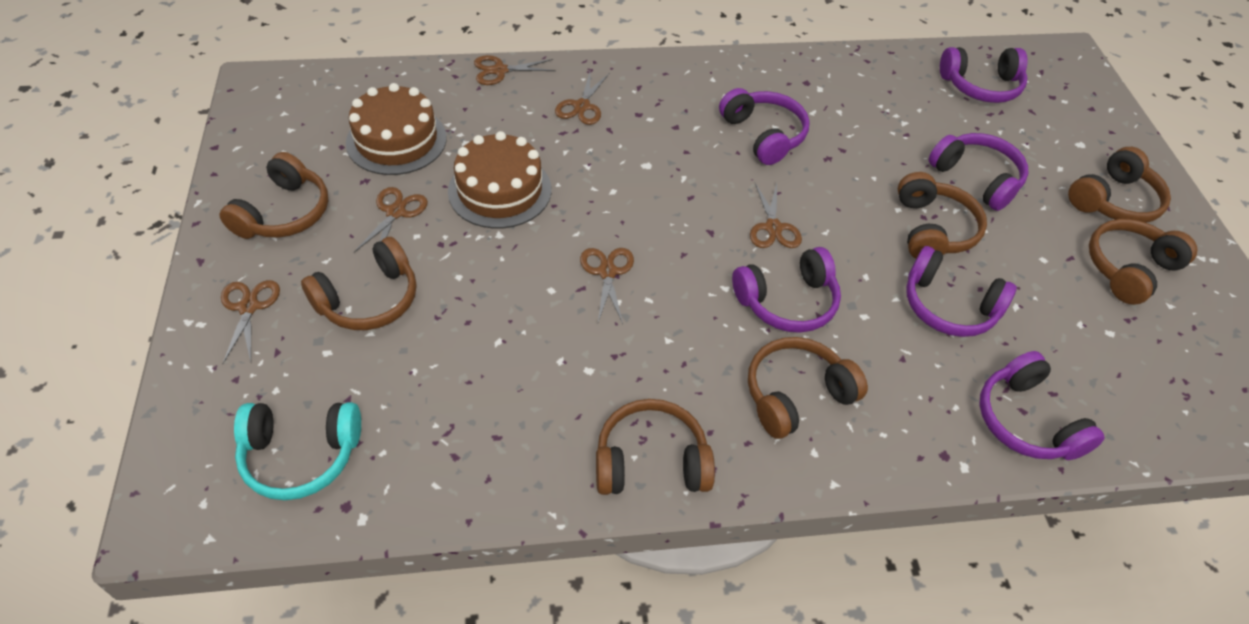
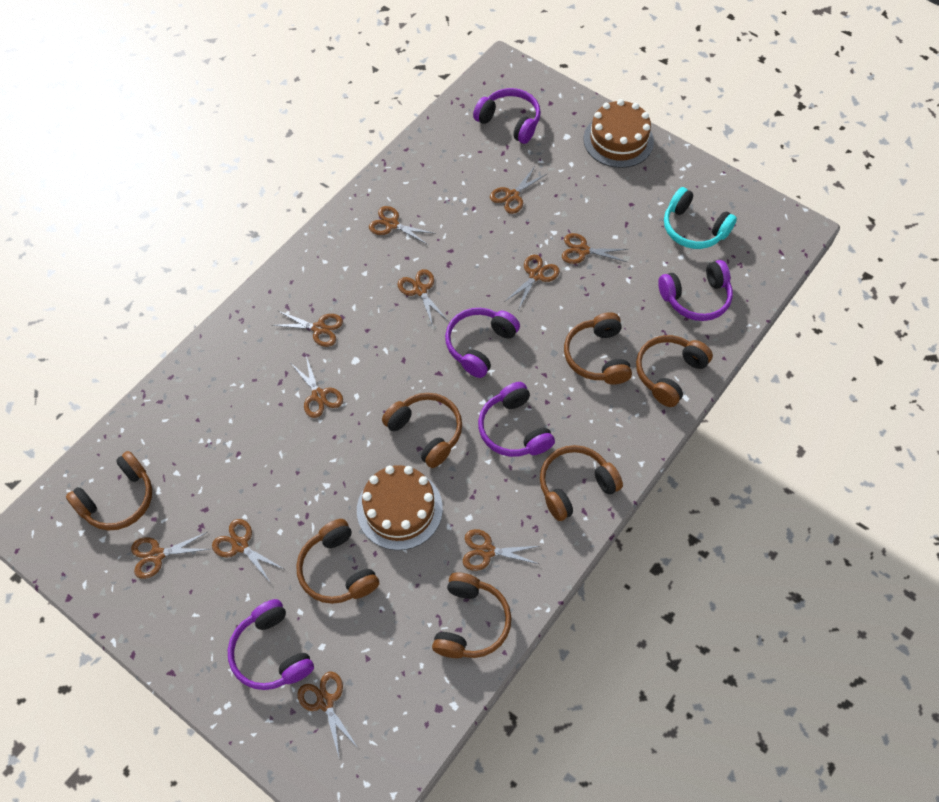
brown scissors: [221,280,280,364] [354,187,428,252] [474,55,556,85] [555,72,609,125] [580,248,634,324] [750,183,802,248] = 6 -> [131,532,210,579] [212,519,284,582] [272,310,343,347] [291,356,343,418] [297,672,358,756] [369,206,436,245] [398,269,448,326] [463,529,539,571] [490,168,547,214] [504,255,560,310] [562,233,629,264] = 11
purple headphones: [719,88,810,165] [732,247,841,333] [906,246,1017,337] [929,133,1029,211] [940,47,1027,103] [979,351,1105,460] = 6 -> [228,599,314,690] [445,308,520,378] [473,88,541,144] [478,382,555,457] [658,260,733,321] = 5

